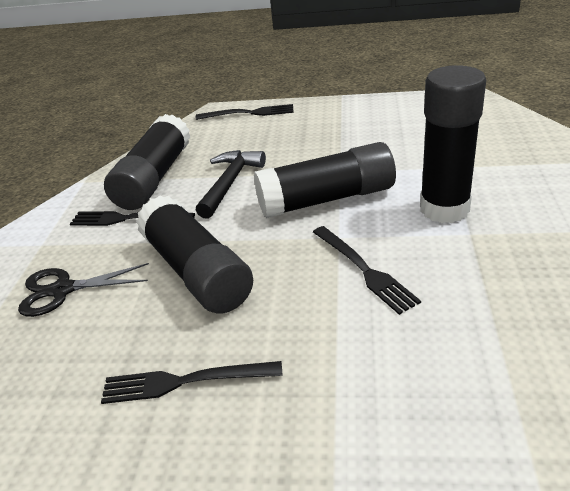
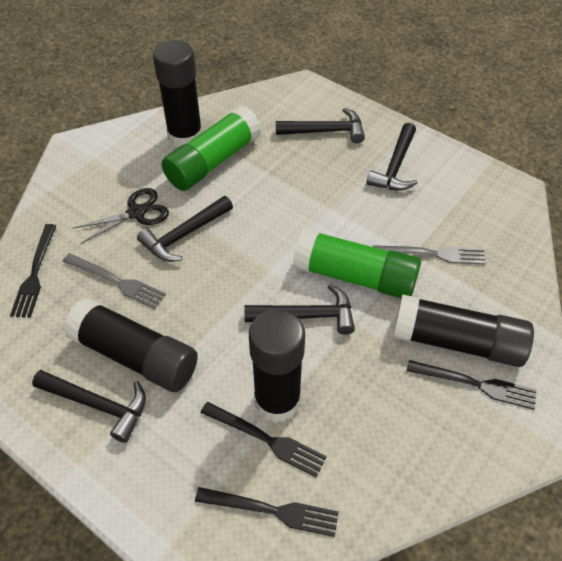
black hammer: [196,150,266,219] = 1 -> [32,370,146,443] [137,196,233,262] [244,284,355,335] [276,108,365,143] [367,123,418,191] = 5
green glue stick: none = 0 -> [162,105,261,191] [293,229,421,298] = 2
grey fork: none = 0 -> [63,253,166,309] [373,245,486,265] = 2

